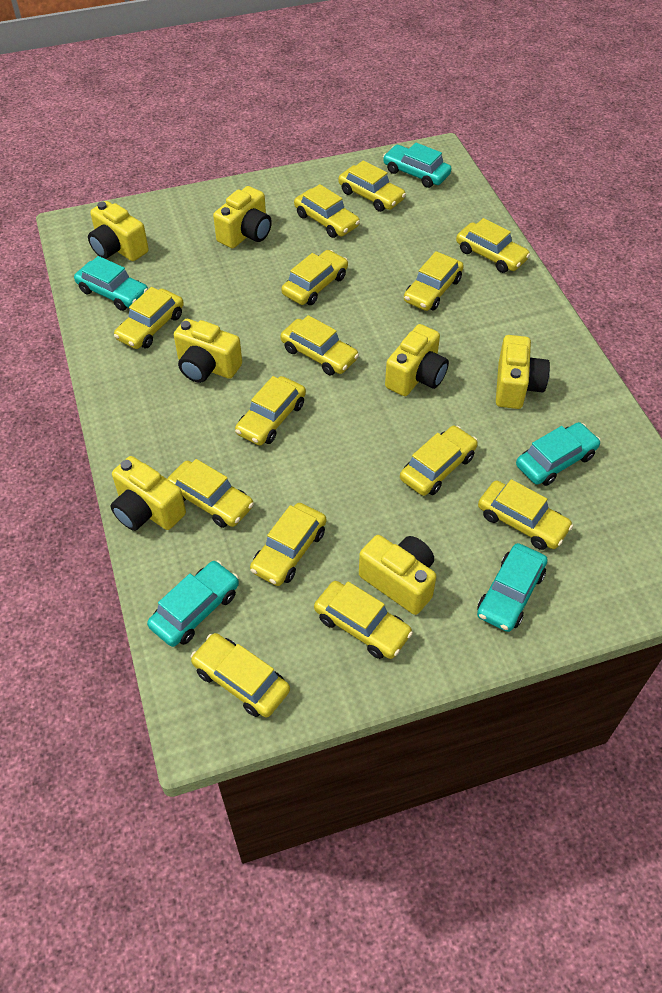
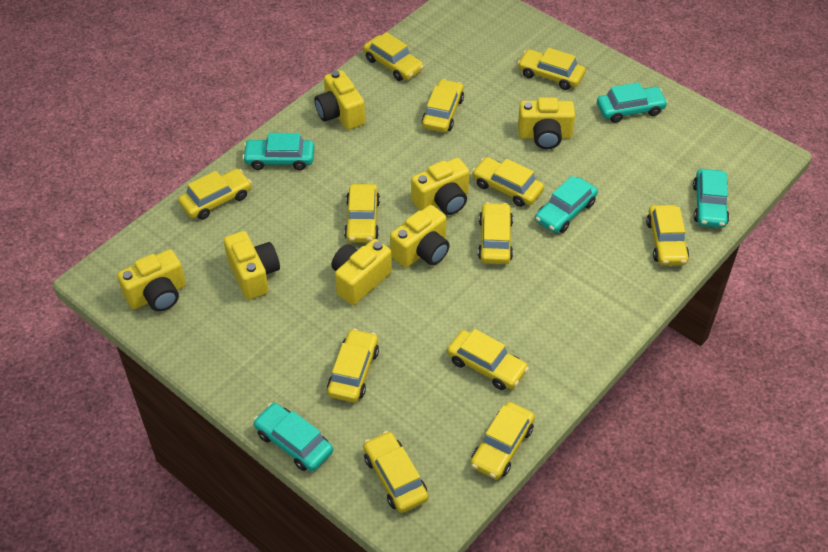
yellow car: [114,287,184,349] [167,459,254,528] [191,633,290,718] [235,376,306,445] [250,503,326,586] [280,315,359,375] [281,250,348,305] [294,184,360,238] [314,581,413,659] [338,160,406,212] [400,426,478,496] [404,251,464,311] [456,218,530,273] [478,479,573,550] = 14 -> [178,169,252,220] [327,329,379,402] [344,184,380,243] [363,32,424,81] [363,431,429,513] [422,79,464,133] [447,329,529,390] [470,402,535,480] [472,157,544,207] [478,202,513,264] [517,48,586,90] [646,205,689,266] = 12

